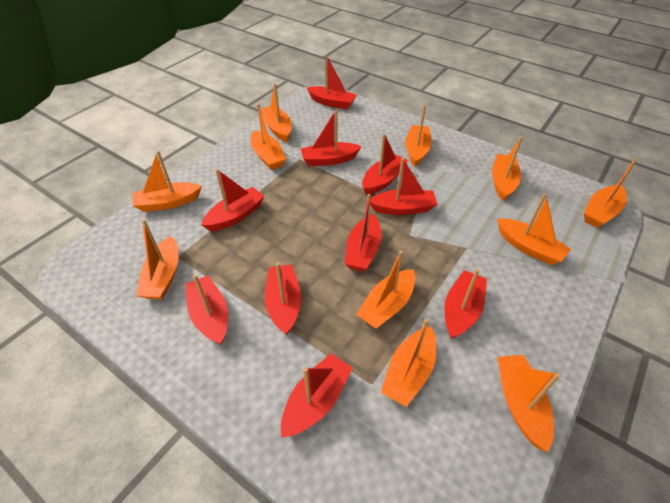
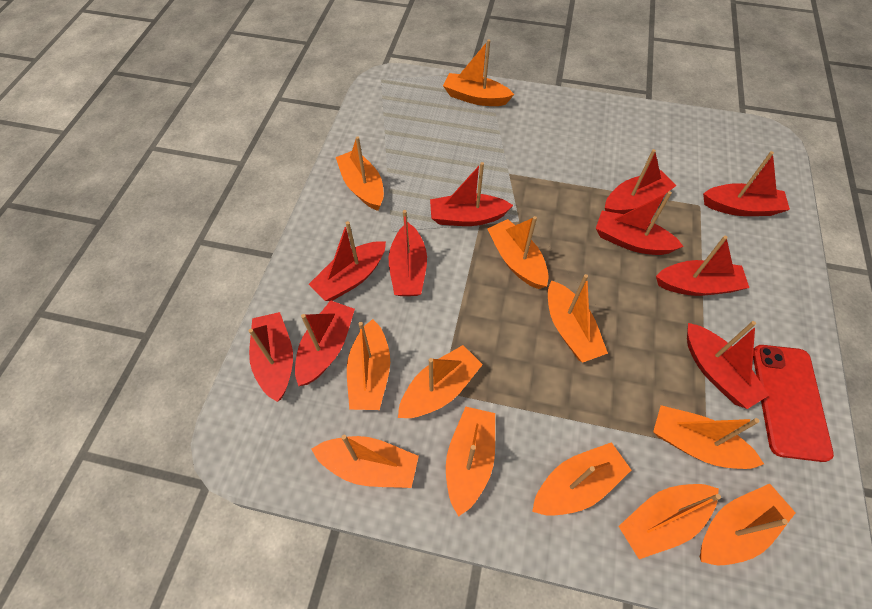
orange boat: [133,151,202,212] [136,219,179,299] [251,103,286,170] [261,83,292,142] [356,251,416,329] [381,319,436,407] [405,105,432,167] [492,136,523,201] [497,193,571,265] [497,355,560,452] [584,158,637,228] = 11 -> [311,435,419,488] [336,136,384,211] [347,319,390,410] [398,345,483,418] [443,39,514,106] [446,407,495,517] [487,216,549,289] [532,442,631,516] [548,274,608,363] [618,484,721,559] [653,405,764,469] [700,483,796,565] = 12
red phone: none = 0 -> [753,345,834,462] = 1

